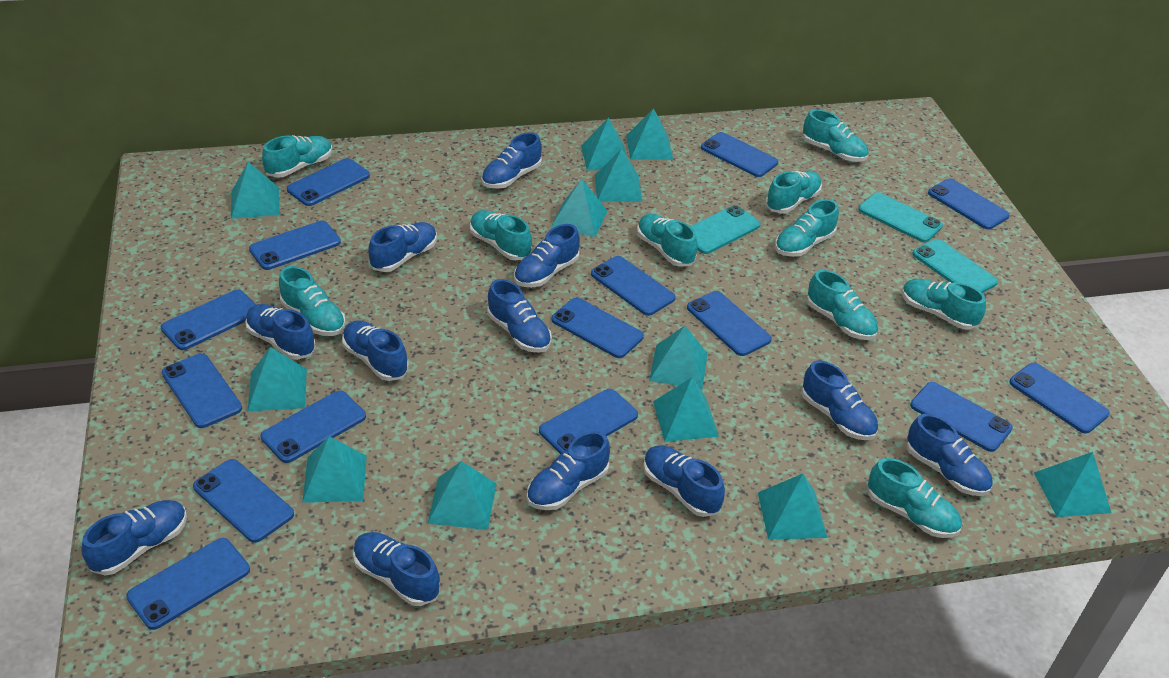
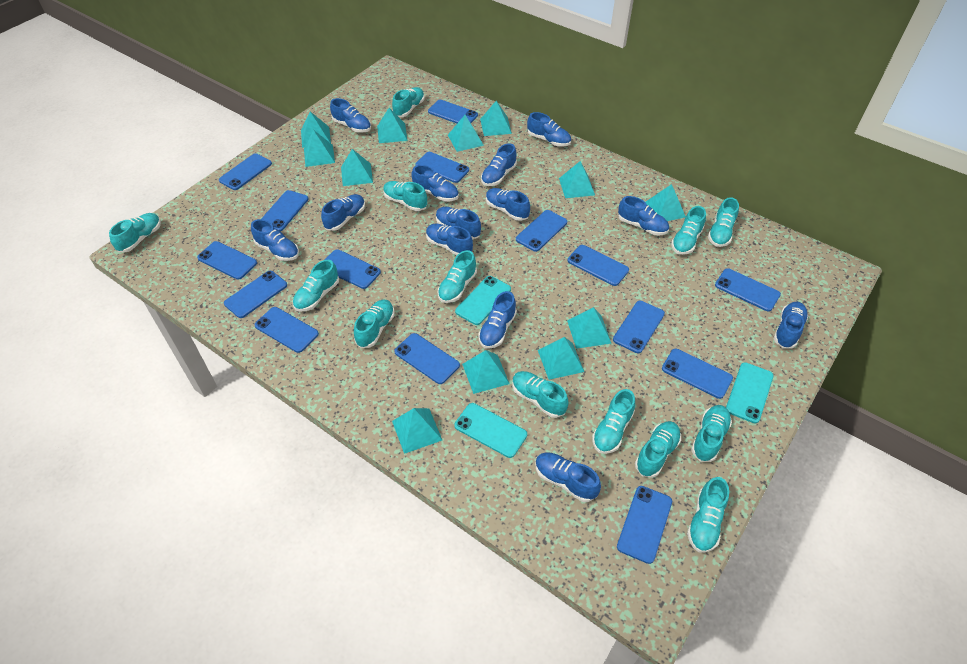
blue shoe: [81,500,187,575] [245,304,316,360] [342,321,409,381] [353,532,440,606] [368,222,437,272] [482,132,542,189] [487,279,552,353] [514,224,580,287] [527,431,610,510] [643,446,725,517] [801,361,878,440] [906,414,993,496] = 12 -> [251,219,299,261] [321,194,365,231] [330,98,371,133] [411,165,459,202] [426,224,473,256] [436,207,481,240] [478,291,517,349] [481,143,517,186] [486,188,530,221] [527,112,571,147] [535,452,601,502] [618,196,669,235] [774,302,808,349] = 13
turquoise shoe: [262,135,332,178] [279,266,346,336] [470,210,532,260] [637,214,698,267] [765,170,822,214] [775,199,839,257] [803,109,869,162] [807,270,878,340] [868,458,962,538] [902,278,986,330] = 10 -> [109,213,161,252] [293,260,339,312] [354,300,395,348] [383,181,427,211] [392,87,425,117] [438,250,477,303] [512,371,568,418] [592,389,635,454] [635,421,681,478] [671,206,706,255] [687,477,729,553] [691,405,732,462] [708,197,739,247] = 13

